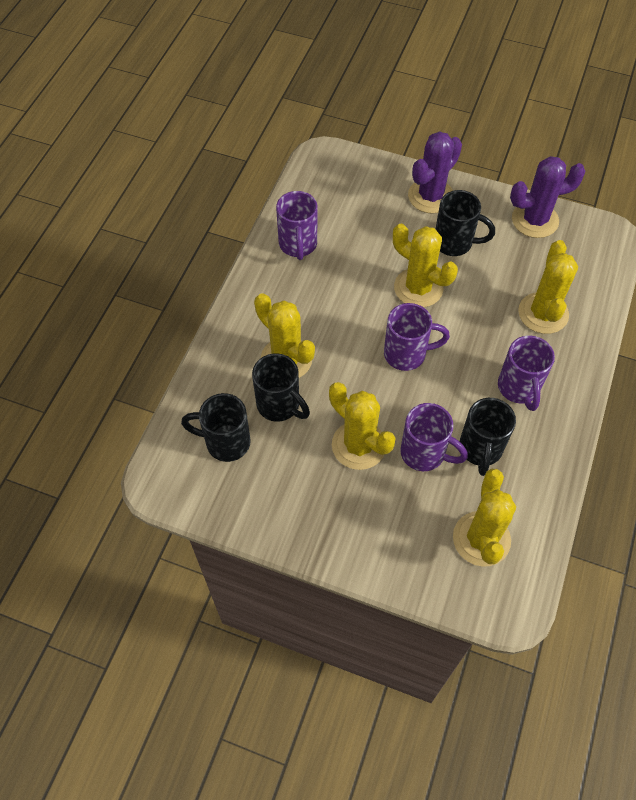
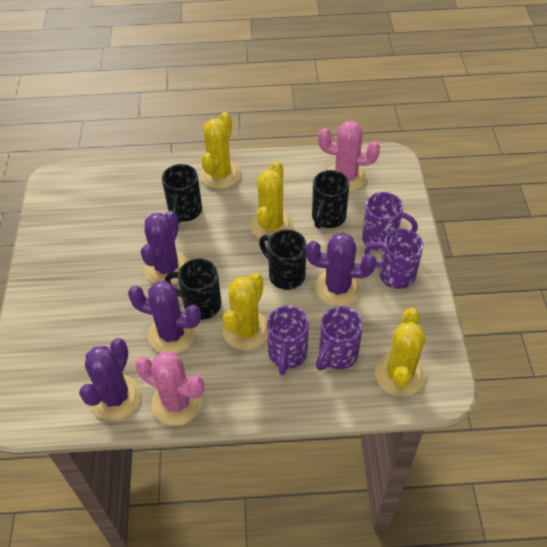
pink cactus: none = 0 -> [135,352,204,426] [318,121,380,192] = 2
purple cactus: [408,131,462,214] [510,156,586,238] = 2 -> [79,338,141,420] [128,281,201,354] [141,211,188,285] [306,233,376,306] = 4
yellow cactus: [254,293,315,378] [329,382,395,470] [393,224,458,307] [453,469,516,567] [518,240,578,334] = 5 -> [200,112,241,189] [223,273,268,350] [250,161,293,239] [375,308,425,397] = 4

